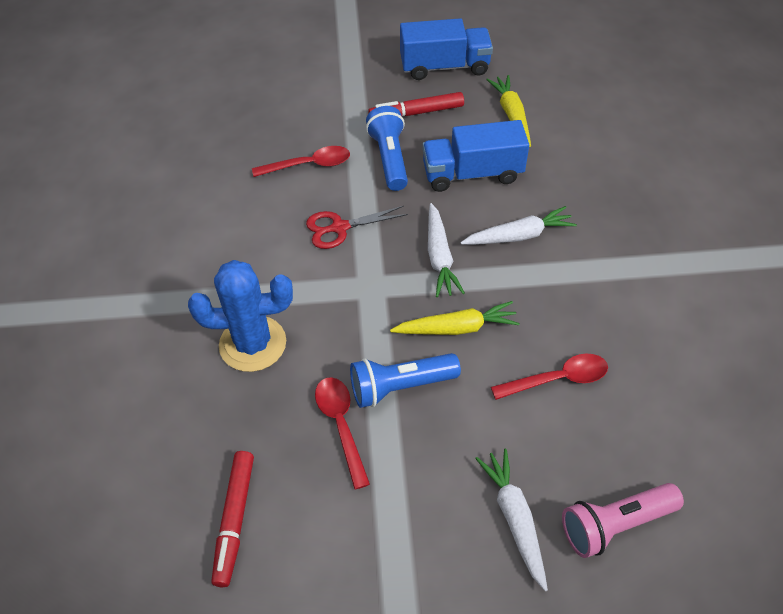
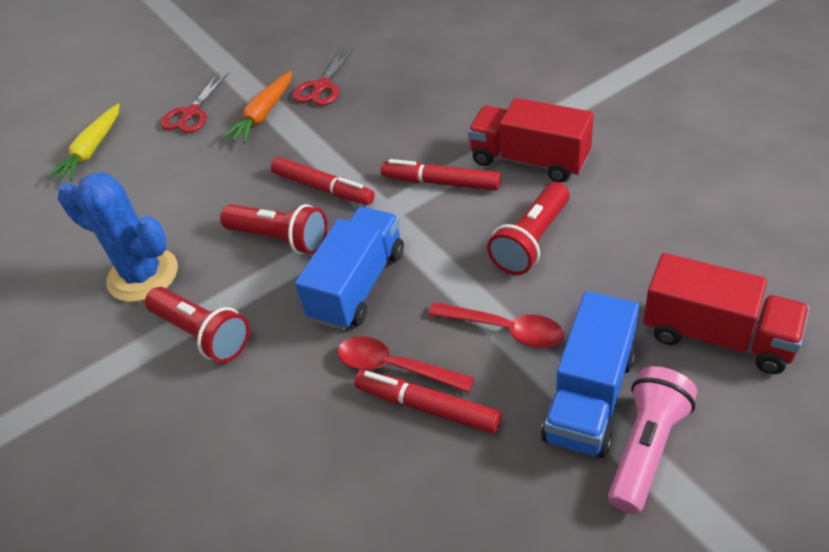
blue flashlight: [350,353,461,408] [366,106,408,191] = 2 -> none = 0
orange carrot: none = 0 -> [221,71,292,143] = 1
red flashlight: none = 0 -> [145,287,250,363] [220,204,328,254] [487,182,569,275] = 3
red marker: [211,451,254,587] [368,92,464,116] = 2 -> [271,157,375,205] [354,370,501,433] [381,159,501,191] = 3
red scissors: [306,206,408,249] = 1 -> [160,72,229,133] [293,47,355,106] = 2
red spoon: [252,146,350,177] [315,377,370,489] [491,354,608,400] = 3 -> [337,336,475,393] [428,302,564,348] = 2
red truck: none = 0 -> [468,98,594,183] [643,253,810,374] = 2
white carrot: [428,203,465,297] [461,206,577,245] [475,449,548,591] = 3 -> none = 0
yellow carrot: [390,301,520,335] [486,75,531,147] = 2 -> [47,104,120,181] = 1

